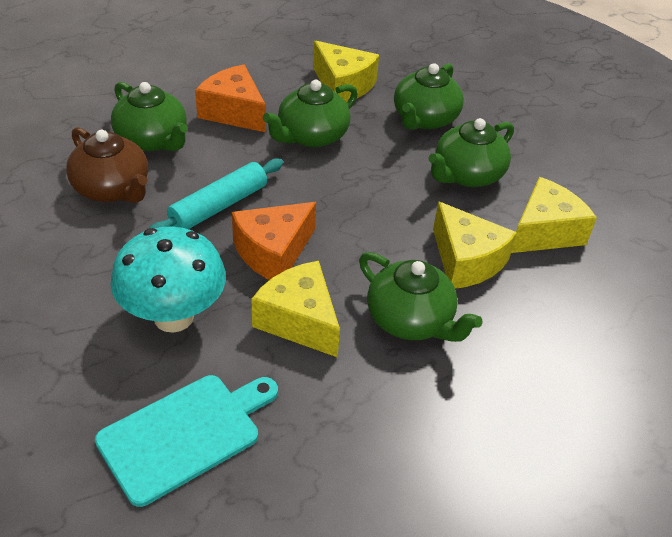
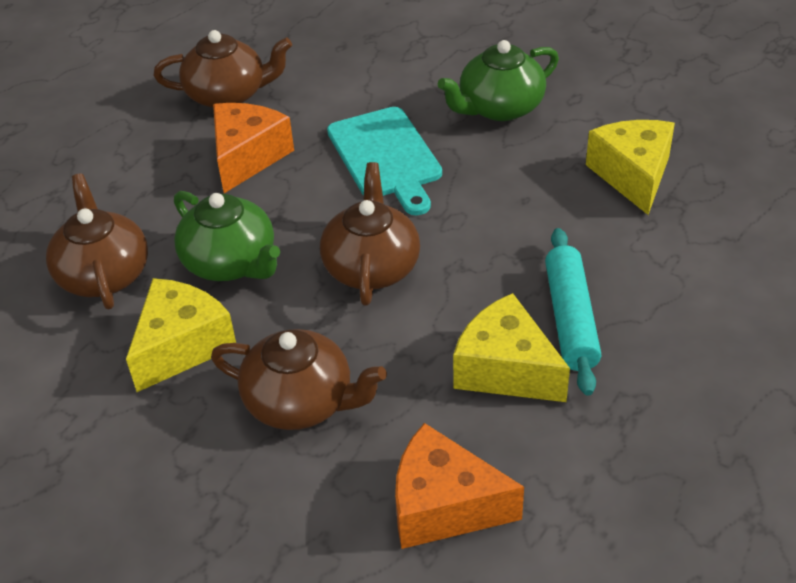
brown teapot: [66,127,148,203] = 1 -> [46,174,148,310] [153,30,292,108] [211,329,387,430] [320,162,420,305] = 4
green teapot: [111,82,188,151] [263,80,358,148] [359,252,483,342] [394,63,464,130] [428,118,514,187] = 5 -> [174,191,280,281] [438,40,559,121] = 2
turquoise mushroom: [111,226,226,333] = 1 -> none = 0
yellow cheese: [252,261,340,358] [313,41,379,103] [433,201,517,289] [511,177,597,253] = 4 -> [126,278,236,392] [453,293,570,402] [586,120,675,215] = 3

